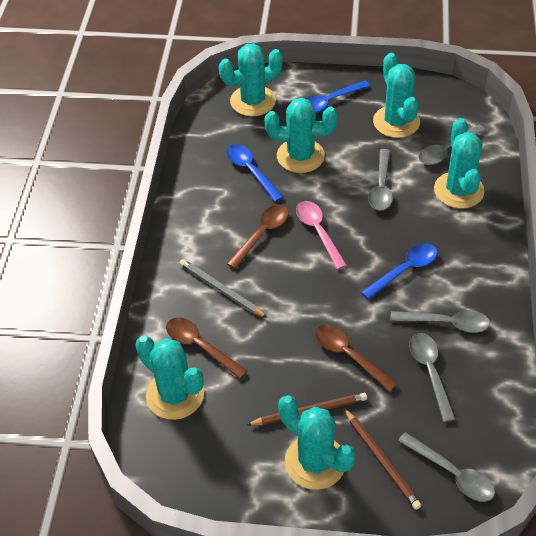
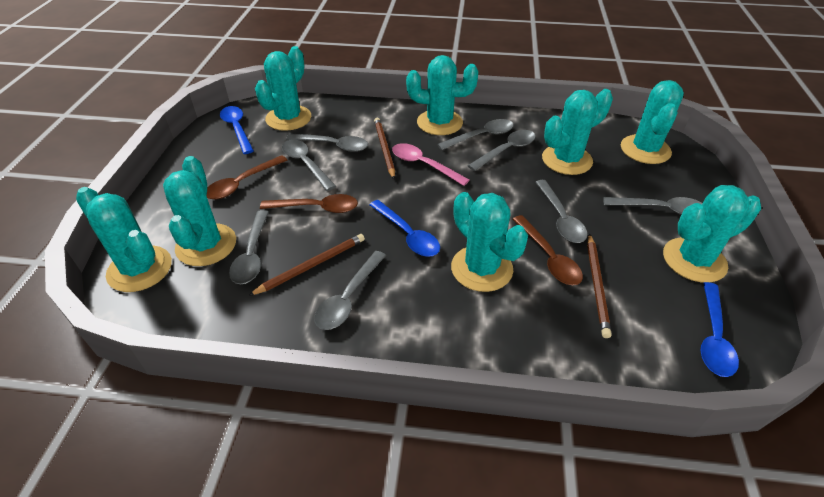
brown pencil: [247,393,367,426] [344,408,421,510] = 2 -> [248,234,365,296] [374,118,395,179] [587,234,612,338] = 3
grey pencil: [179,259,267,318] = 1 -> none = 0
grey spoon: [368,149,393,211] [390,310,490,333] [398,432,495,502] [409,333,456,422] [418,125,485,165] = 5 -> [229,210,269,284] [282,139,336,191] [286,133,368,152] [314,251,386,330] [437,119,514,150] [468,130,536,171] [535,180,588,243] [603,197,702,215] = 8
turquoise cactus: [135,336,204,420] [219,43,283,116] [265,98,338,173] [278,395,355,490] [373,53,420,138] [434,118,485,209] = 6 -> [76,187,172,292] [163,156,236,266] [255,46,311,131] [406,55,478,135] [451,192,528,292] [542,89,613,175] [621,80,684,164] [663,185,761,283] = 8

